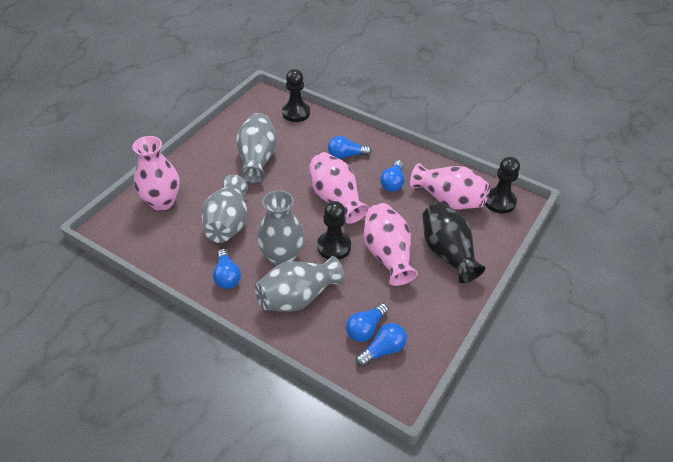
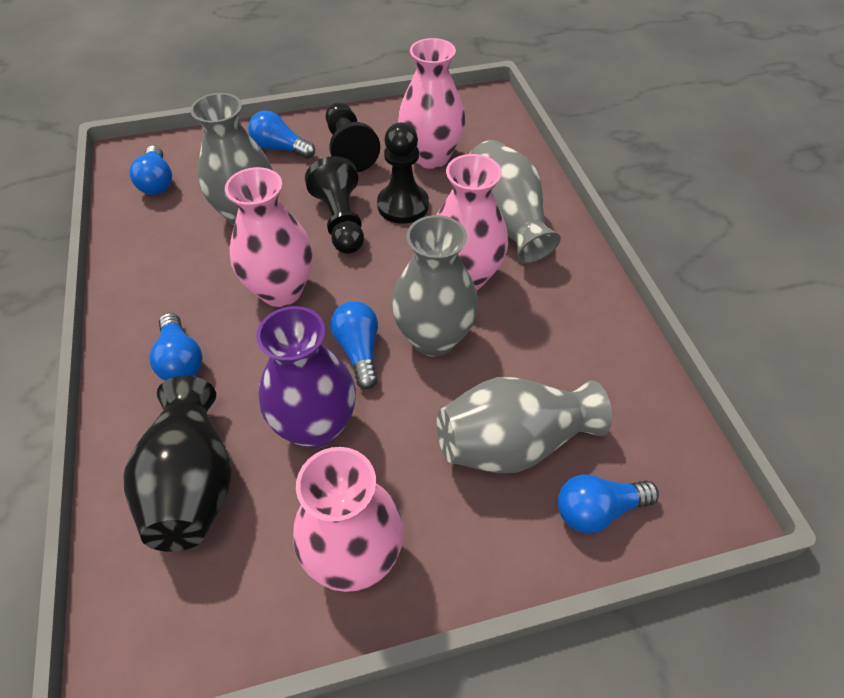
purple vase: none = 0 -> [256,306,356,449] = 1

